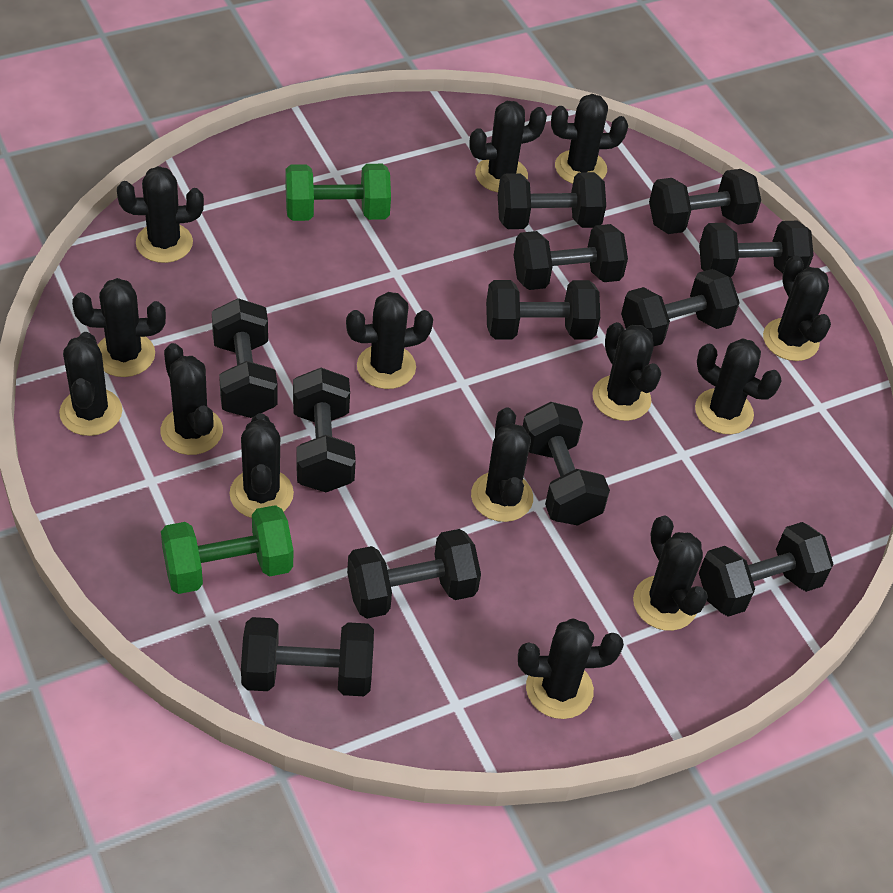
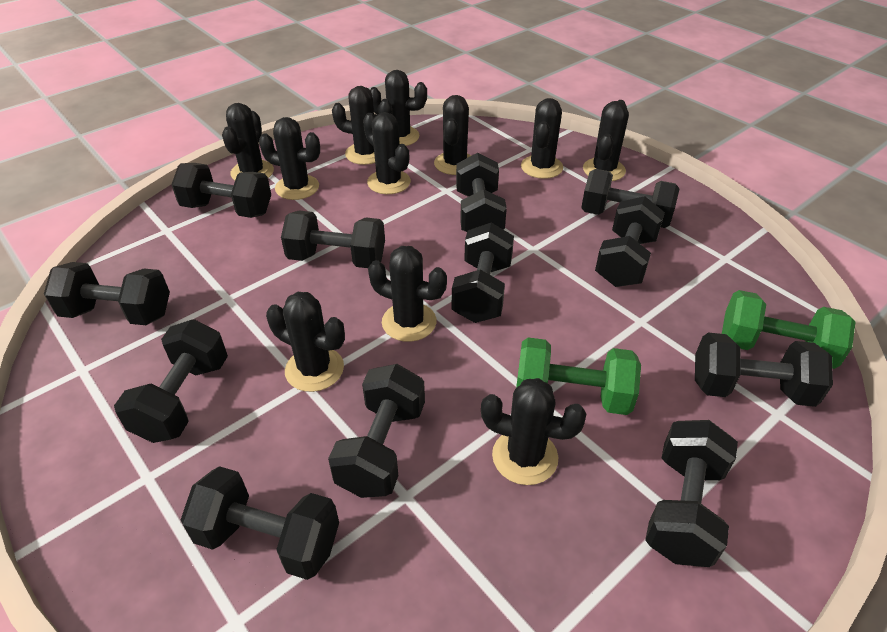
black cactus: [59,332,122,436] [72,278,166,377] [117,166,204,263] [161,343,223,455] [230,413,294,518] [346,292,433,389] [469,101,547,192] [471,407,533,522] [518,618,624,719] [551,94,628,184] [592,322,661,421] [633,515,708,631] [695,338,781,434] [763,255,831,361] = 14 -> [222,103,274,180] [259,117,320,200] [266,292,345,392] [332,86,392,165] [363,112,411,194] [368,246,447,342] [370,70,427,146] [434,95,471,175] [481,378,586,485] [521,98,563,179] [583,100,629,181] = 11

